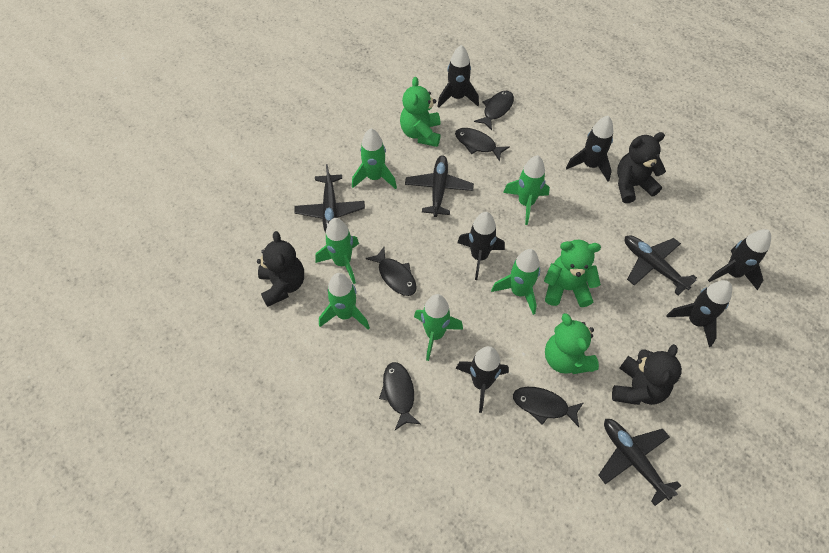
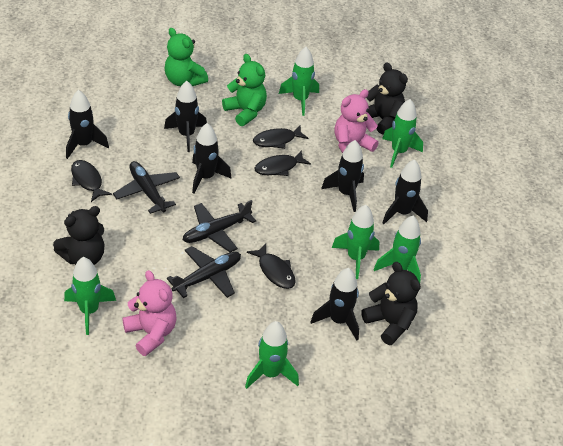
black fish: [366,247,417,296] [379,362,421,430] [455,128,510,162] [474,91,514,130] [513,387,583,427] = 5 -> [71,160,112,202] [247,243,296,289] [253,126,308,149] [254,150,311,176] = 4
black plane: [295,164,365,233] [405,155,474,217] [598,419,681,506] [625,235,697,295] = 4 -> [113,161,180,214] [167,246,241,298] [183,200,256,252] = 3
green teddy bear: [400,77,441,147] [544,240,601,307] [545,313,599,374] = 3 -> [165,28,208,86] [222,54,267,126] = 2
pink teddy bear: none = 0 -> [122,270,177,356] [334,89,379,153] = 2

